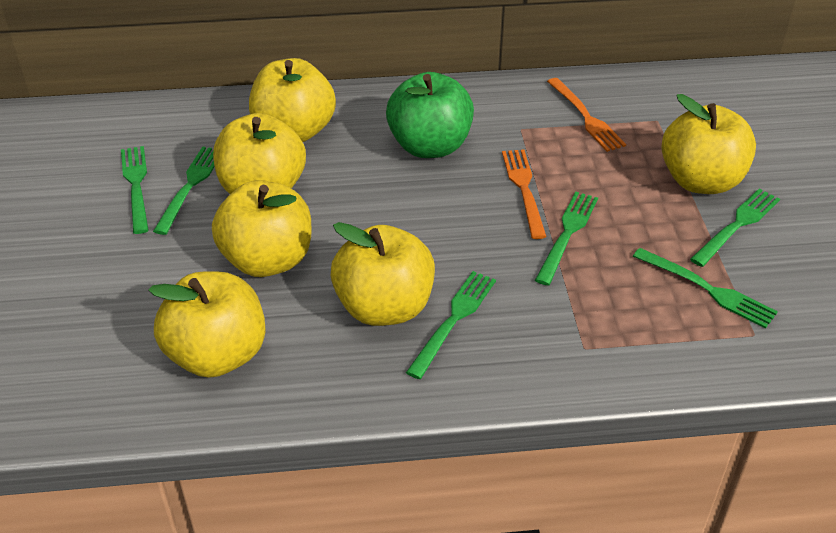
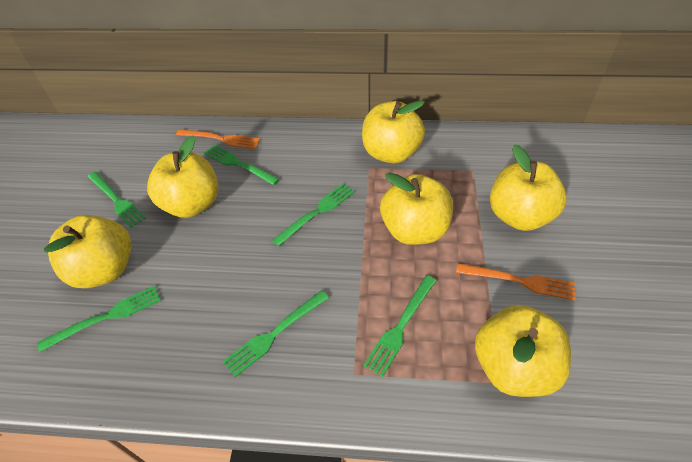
green apple: [386,72,474,158] = 1 -> none = 0

